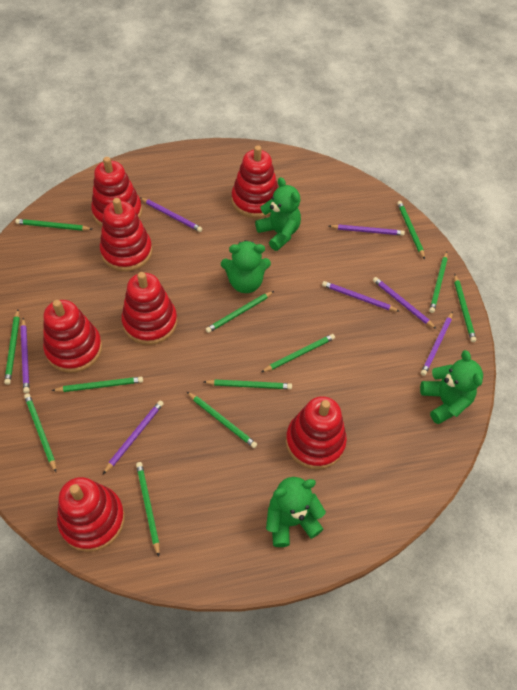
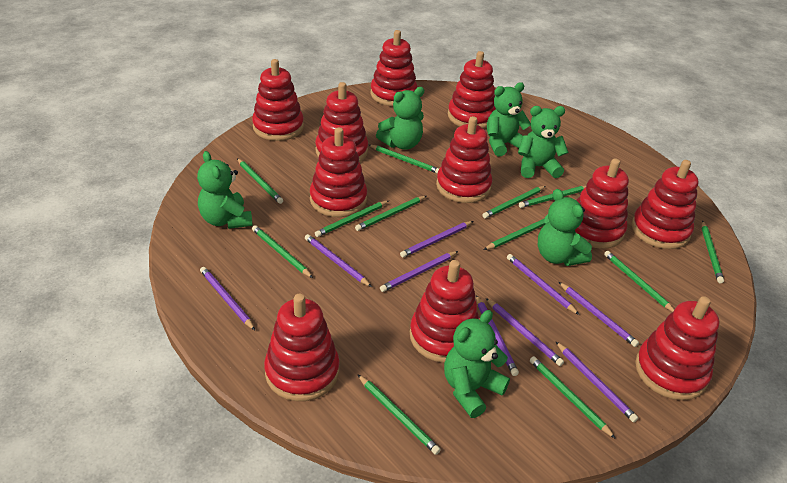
green teddy bear: [221,240,271,293] [255,177,301,251] [266,477,326,547] [420,350,483,424] = 4 -> [197,151,253,229] [376,87,424,150] [444,310,510,418] [487,82,531,156] [518,106,568,178] [538,189,592,266] = 6
purple pencil: [21,318,29,393] [103,400,164,474] [140,198,202,232] [322,281,400,312] [329,224,405,235] [373,277,436,329] [421,312,453,376] = 7 -> [200,267,255,330] [305,234,372,287] [380,251,458,292] [400,221,473,258] [476,295,519,376] [486,298,564,366] [507,254,579,315] [556,342,638,422] [559,282,639,347] = 9
red stacking toy: [43,300,102,373] [57,477,125,552] [91,157,142,227] [100,198,152,272] [122,272,177,345] [232,145,278,218] [286,396,347,470] = 7 -> [252,59,304,141] [264,294,340,401] [310,128,367,217] [315,82,368,162] [370,30,417,106] [410,260,479,363] [436,116,492,203] [448,51,496,129] [575,158,629,249] [632,160,698,249] [635,296,719,400] = 11

